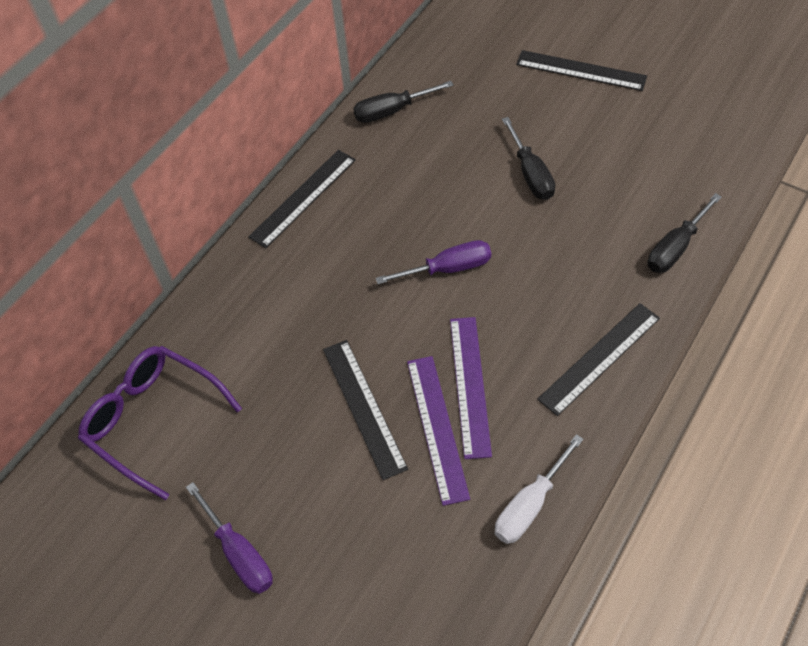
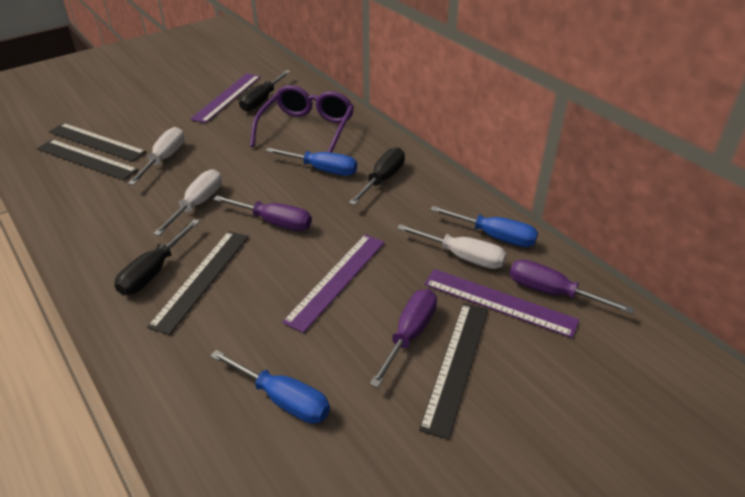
blue screwdriver: none = 0 -> [210,350,330,424] [266,148,357,176] [430,206,538,247] = 3
purple ruler: [407,356,470,506] [450,317,492,459] = 2 -> [190,73,261,123] [282,234,385,333] [424,269,579,338] = 3
purple screwdriver: [186,482,273,594] [376,240,491,284] = 2 -> [213,196,312,231] [370,289,437,388] [510,259,634,314] = 3
white screwdriver: [495,434,583,544] = 1 -> [128,127,185,185] [153,169,222,236] [397,224,507,269] = 3

